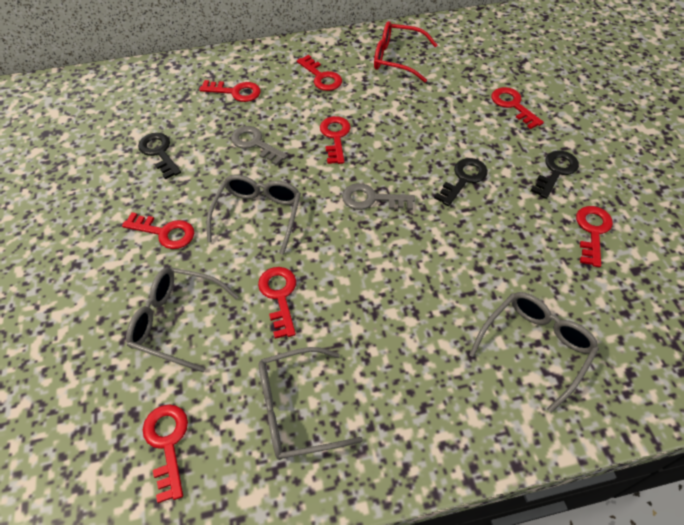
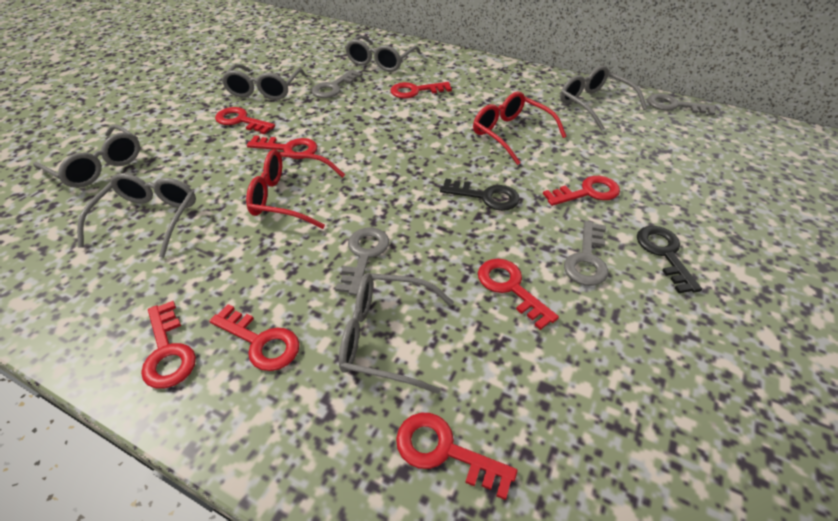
black key: [138,133,181,179] [434,158,488,206] [531,151,579,199] = 3 -> [440,179,520,211] [637,226,702,293] = 2
grey glasses: [126,267,239,372] [206,175,301,255] [259,347,363,460] [469,292,599,413] = 4 -> [33,124,140,188] [77,173,196,258] [221,64,305,100] [339,273,454,394] [345,35,421,72] [560,65,647,131] = 6
grey key: [231,126,288,166] [342,183,415,210] = 2 -> [311,70,362,98] [335,227,389,295] [564,221,608,286] [647,93,716,116] = 4
red glasses: [374,21,437,82] = 1 -> [246,149,345,229] [473,91,567,165] = 2

